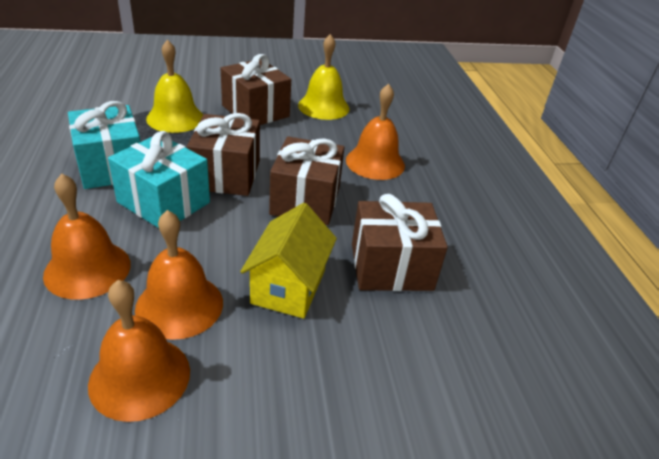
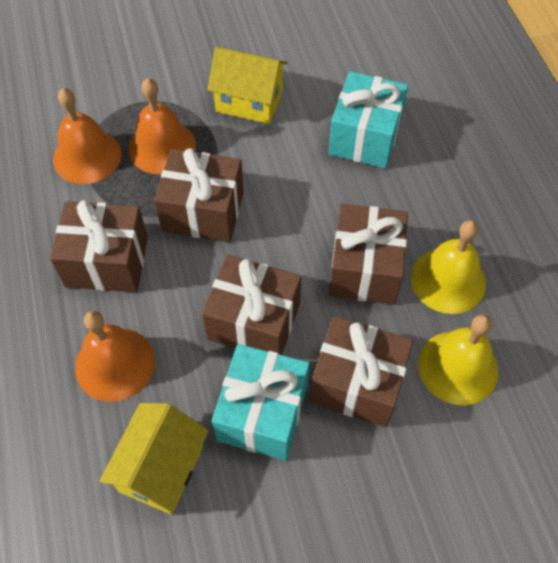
brown gift: [187,113,260,196] [221,54,291,125] [269,136,345,225] [352,194,448,291] = 4 -> [50,200,148,292] [154,148,244,242] [202,255,301,355] [309,316,413,427] [329,204,408,305] = 5
orange bell: [43,174,131,300] [88,280,190,422] [135,210,223,340] [346,84,405,180] = 4 -> [53,88,122,184] [75,311,155,402] [129,78,196,174] = 3
yellow house: [240,203,337,319] = 1 -> [100,403,209,514] [208,47,288,124] = 2

